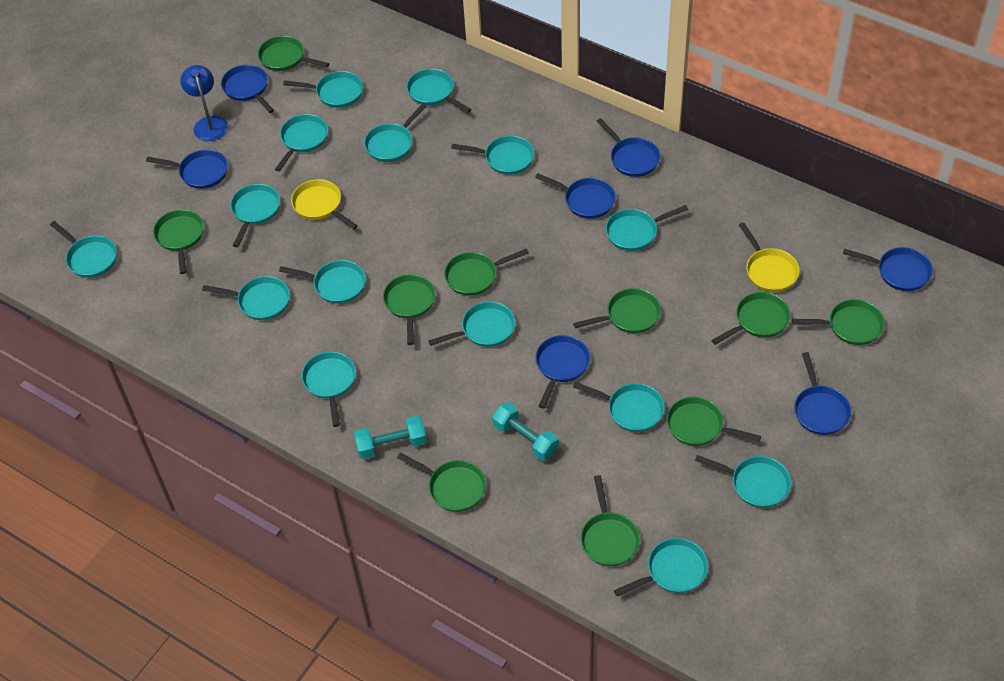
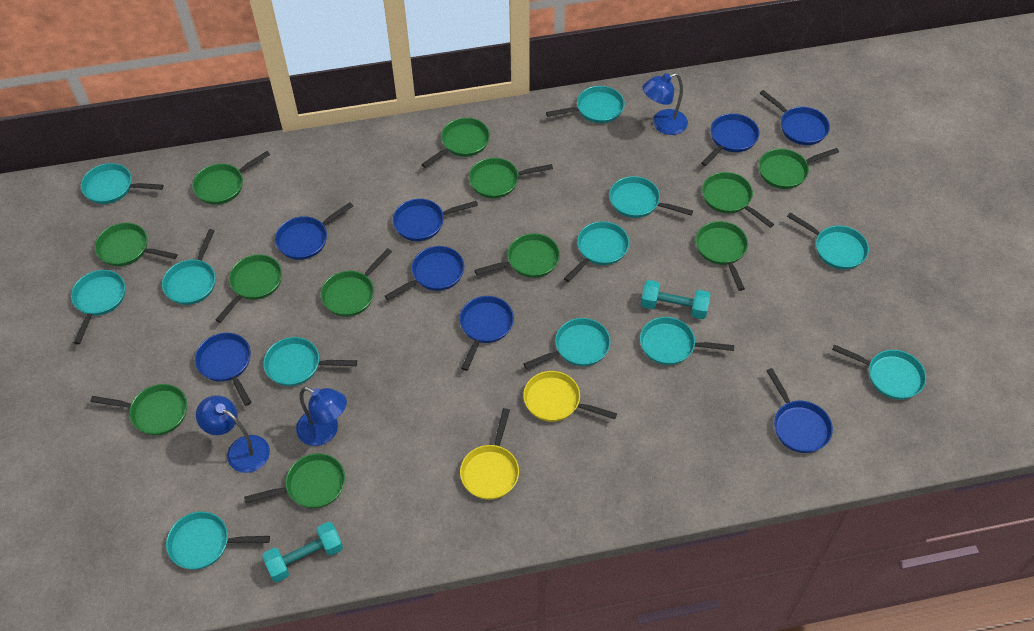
blue lamp: [180,65,228,141] = 1 -> [196,395,270,473] [296,387,347,446] [643,73,688,135] = 3
blue pan: [146,149,228,189] [221,65,274,113] [535,173,616,219] [535,335,590,409] [597,118,660,177] [794,352,851,435] [843,247,933,291] = 7 -> [195,333,252,406] [275,202,353,260] [385,246,464,300] [393,199,478,241] [459,296,514,371] [701,113,760,166] [760,90,830,145] [766,368,833,453] = 8
green pan: [153,210,204,274] [258,36,329,71] [383,274,435,345] [397,453,486,512] [444,248,529,296] [573,288,661,333] [580,475,640,566] [667,397,761,446] [712,292,790,345] [792,299,885,345] = 10 -> [91,384,187,435] [95,223,177,266] [192,151,270,205] [215,255,282,323] [244,453,345,508] [321,248,392,317] [421,118,490,168] [469,158,553,198] [474,233,560,278] [696,221,748,291] [702,172,774,228] [759,148,839,189] = 12
turquoise pan: [50,221,117,278] [202,276,290,320] [230,184,280,247] [275,114,328,171] [279,260,366,304] [283,71,363,108] [301,352,356,427] [364,103,427,162] [406,69,472,113] [428,302,515,347] [451,135,534,175] [573,382,665,432] [606,205,688,251] [614,538,708,597] [695,455,791,508] = 15 -> [71,270,125,344] [81,163,164,204] [162,229,216,305] [166,512,270,570] [263,337,357,386] [523,318,611,369] [546,86,625,123] [564,221,629,282] [609,176,693,218] [640,317,734,365] [787,212,869,270] [832,344,926,400] = 12

